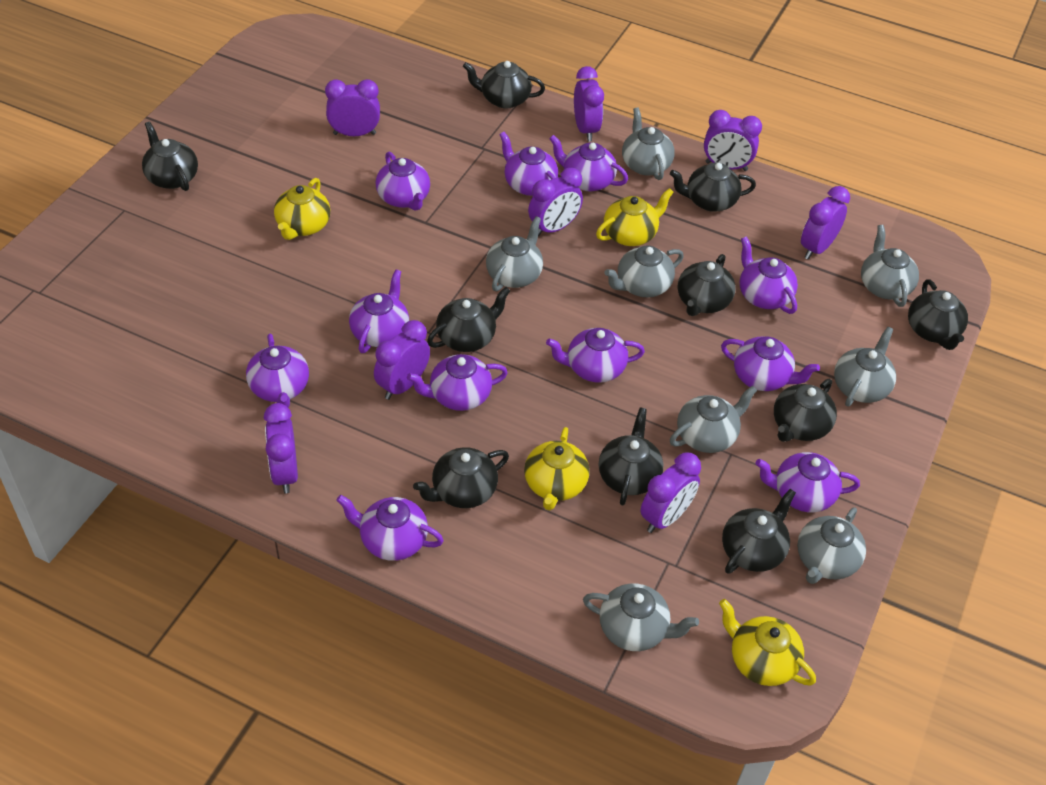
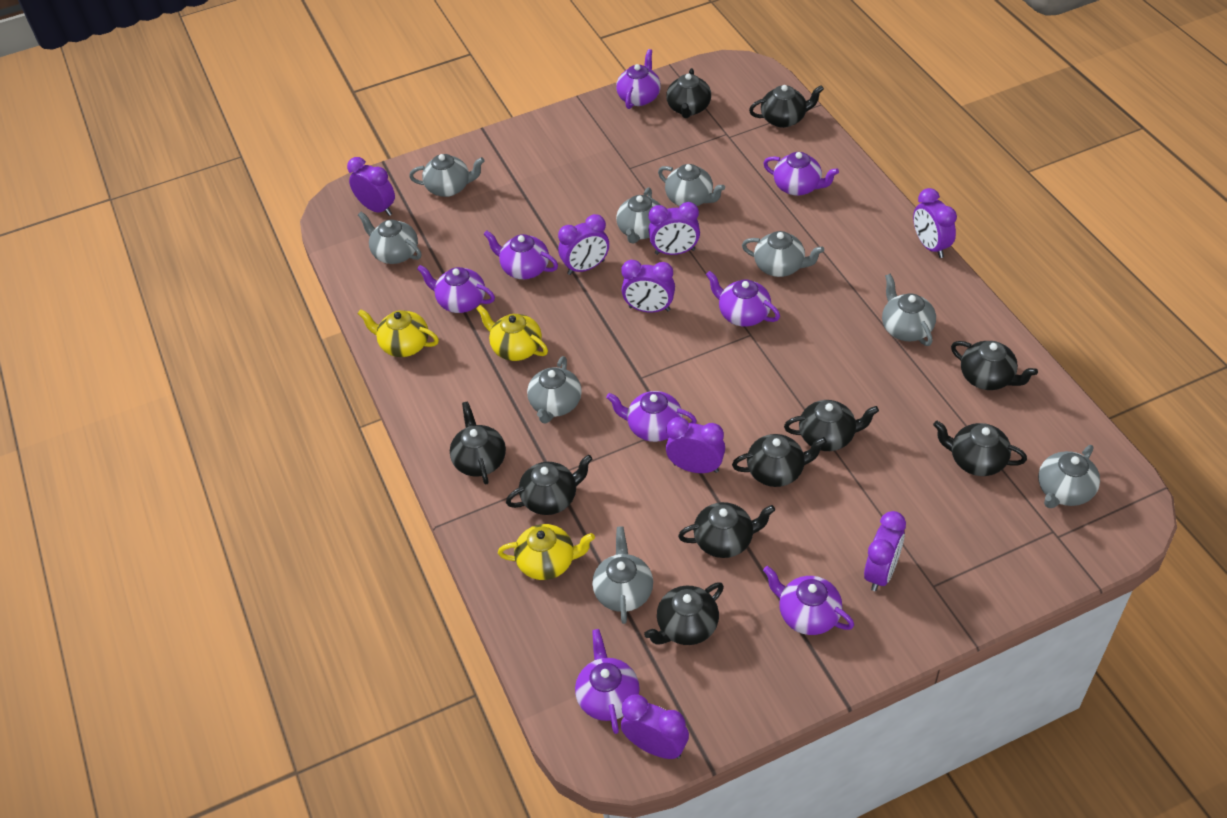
grey teapot: [486,216,543,291] [583,583,699,651] [604,246,684,297] [622,108,675,180] [670,386,757,453] [797,507,866,584] [834,327,896,406] [861,225,919,307] = 8 -> [358,211,422,264] [409,154,485,197] [527,356,582,424] [592,526,653,624] [616,187,660,243] [658,164,725,206] [742,231,824,277] [882,274,936,346] [1038,445,1100,508] = 9
purple teapot: [246,334,309,407] [336,495,444,561] [349,269,409,353] [376,152,430,211] [407,354,508,411] [499,132,558,196] [546,328,645,383] [549,135,628,191] [721,337,820,391] [740,236,798,314] [756,452,860,512] = 11 -> [417,265,495,313] [483,230,558,279] [575,629,640,734] [606,391,697,442] [616,49,661,109] [706,271,780,326] [763,152,839,196] [763,566,854,635] = 8
yellow teapot: [274,178,331,240] [524,427,590,510] [596,188,674,246] [719,599,816,686] = 4 -> [358,309,439,357] [476,305,548,361] [498,524,595,580] = 3

